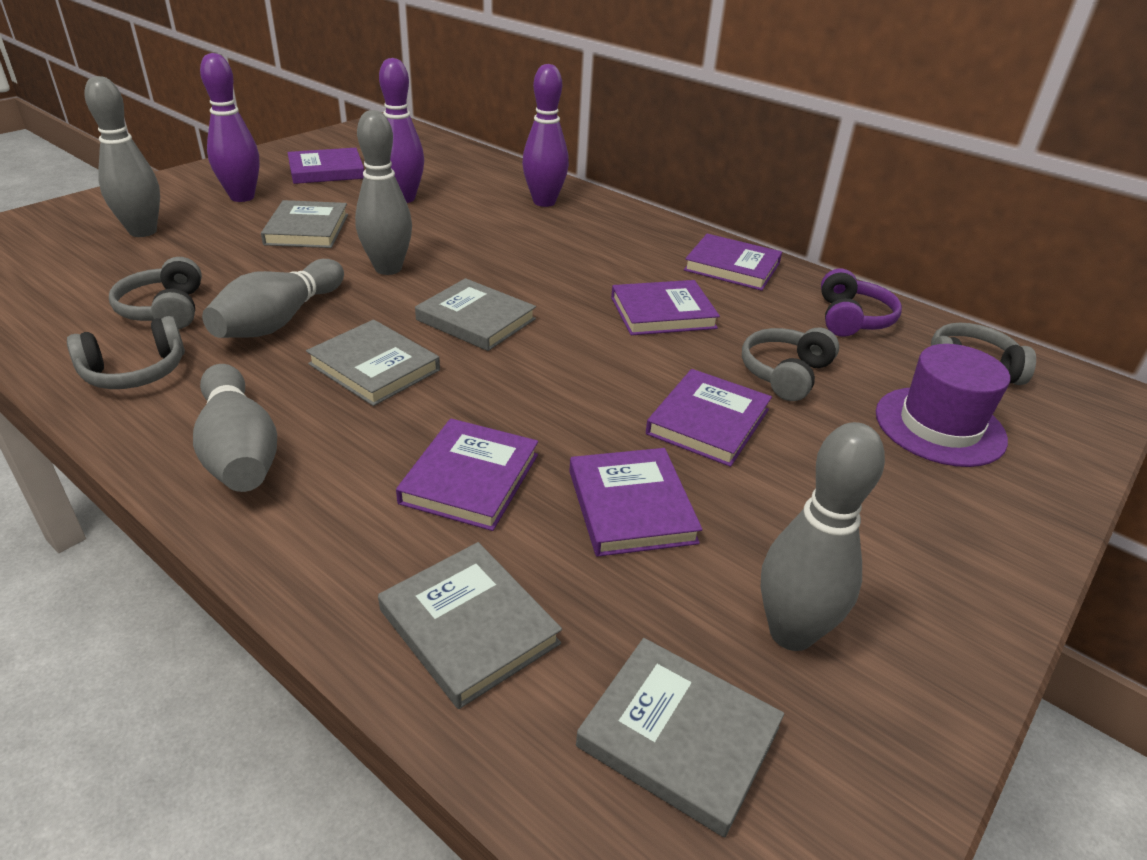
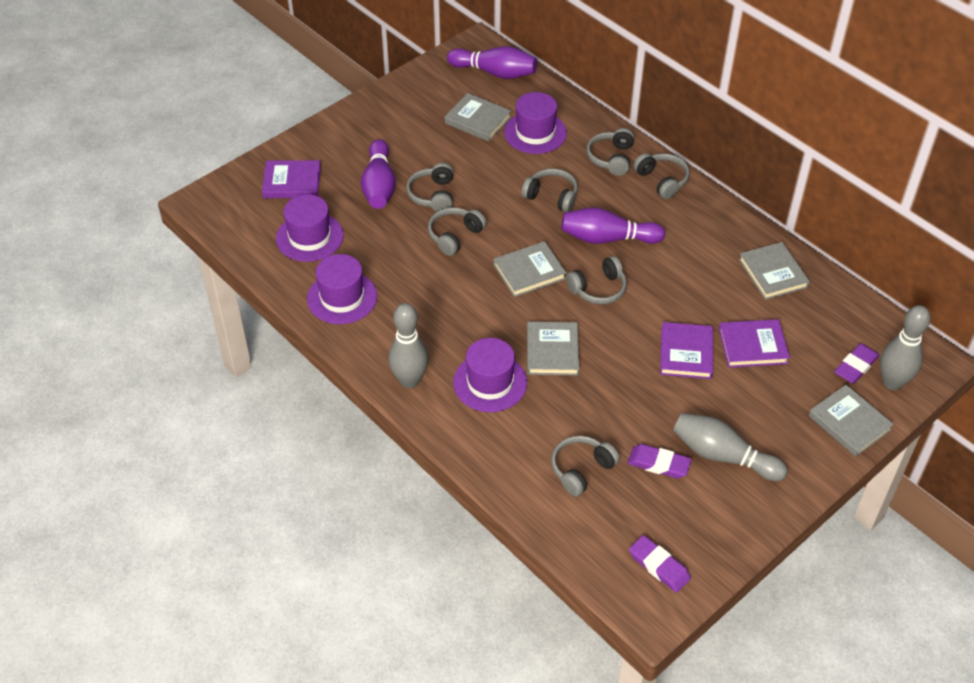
grey bowling pin: [84,76,160,237] [193,364,277,492] [202,259,344,338] [355,110,412,275] [761,422,885,651] = 5 -> [388,303,428,388] [673,413,788,481] [880,305,930,390] = 3
grey headphones: [67,316,185,389] [109,257,202,329] [742,328,839,401] [931,323,1036,385] = 4 -> [406,163,453,212] [428,207,486,256] [521,168,578,212] [551,436,620,497] [566,256,627,305] [586,128,634,176] [633,153,690,199] = 7
purple book: [287,148,364,184] [396,418,538,531] [569,448,703,557] [611,280,720,335] [646,369,772,467] [684,234,782,291] = 6 -> [262,160,321,198] [660,322,713,379] [719,319,790,368] = 3
purple eraser: none = 0 -> [627,444,691,479] [629,535,691,593] [834,343,880,384] = 3
purple hat: [876,344,1010,467] = 1 -> [276,194,344,262] [307,254,377,324] [453,338,527,412] [504,92,567,154] = 4
purple headphones: [821,269,902,337] = 1 -> none = 0

